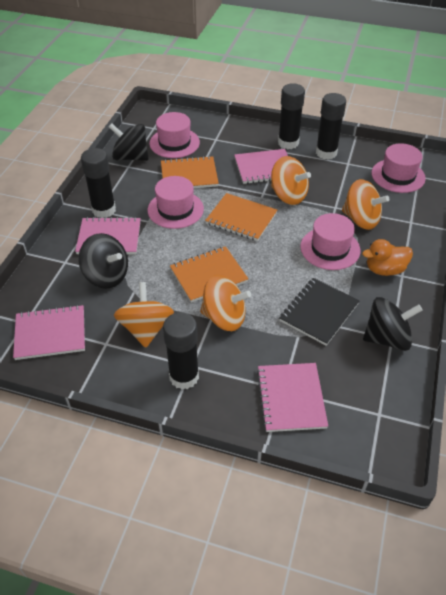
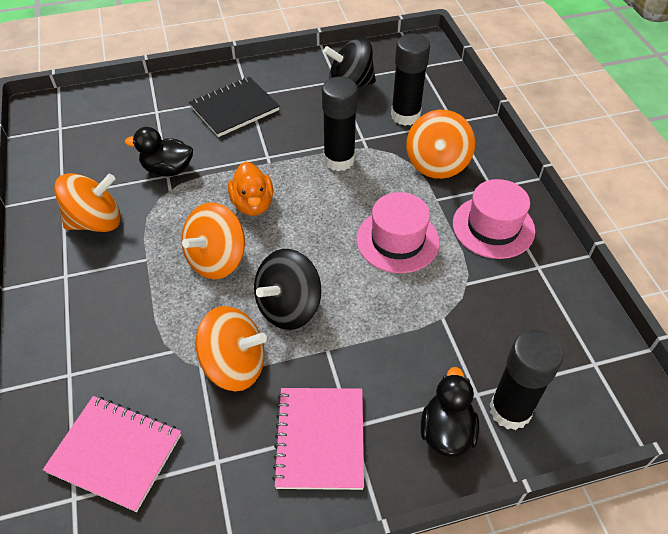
black duck: none = 0 -> [125,127,193,176] [421,367,479,457] = 2
black glue stick: [81,148,116,218] [163,312,199,389] [278,83,305,149] [316,93,346,160] = 4 -> [322,77,358,171] [391,34,430,126] [490,330,563,430] = 3
black spinning top: [78,233,128,289] [109,123,149,161] [363,297,423,351] = 3 -> [254,249,321,330] [323,37,376,88] = 2
orange notebook: [161,156,219,188] [170,246,248,303] [205,193,277,241] = 3 -> none = 0
pink hat: [148,176,204,229] [149,112,200,158] [300,213,360,270] [372,143,426,193] = 4 -> [356,192,440,273] [453,179,535,259] = 2
pink notebook: [13,305,85,360] [75,217,141,254] [234,149,288,184] [257,363,328,432] = 4 -> [43,396,181,512] [272,388,364,490] = 2

